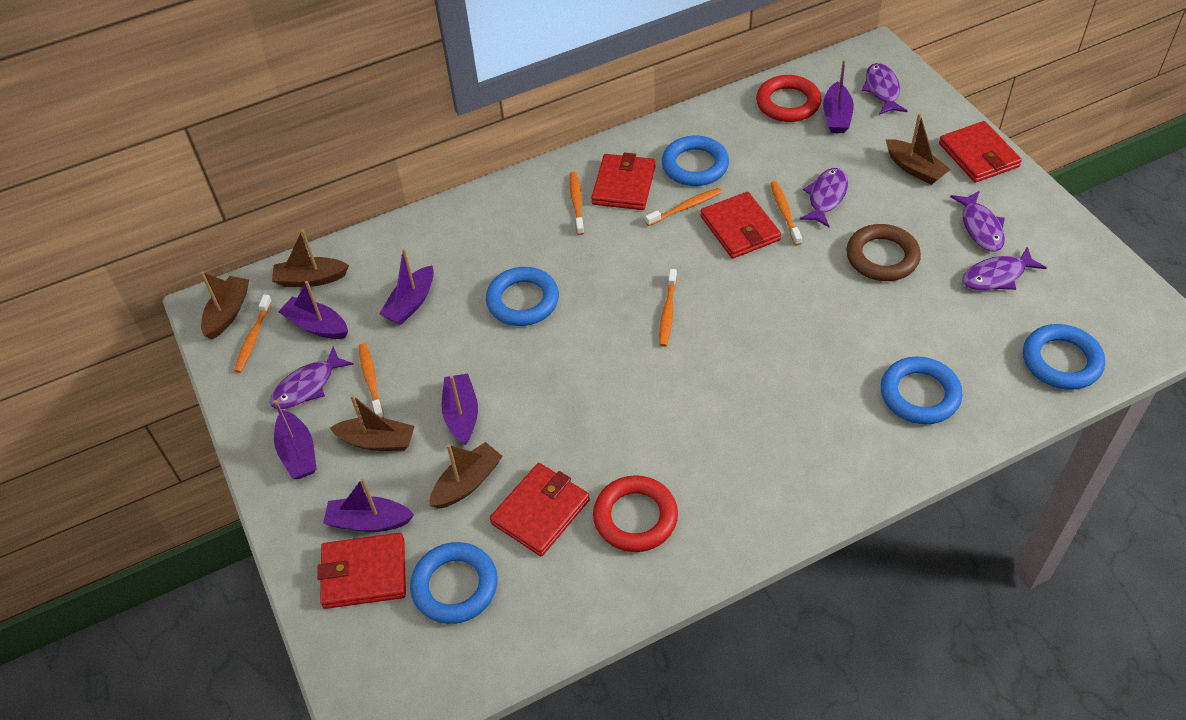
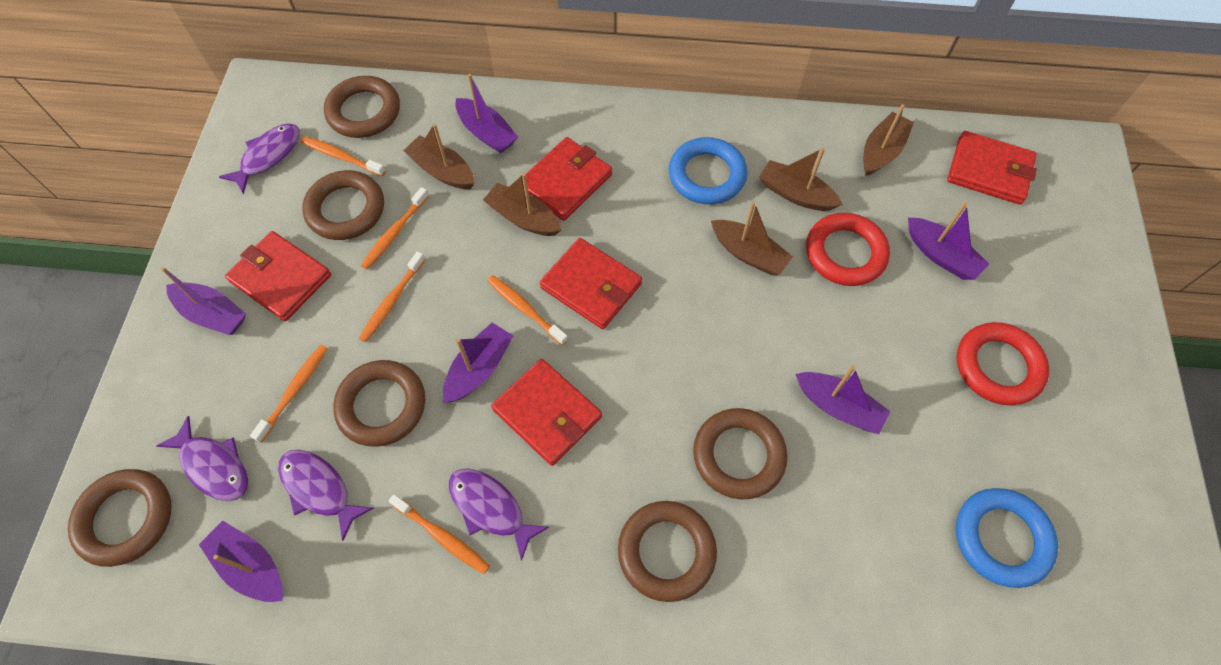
blue ring: [410,542,498,624] [486,267,559,326] [662,135,729,186] [881,356,963,424] [1023,324,1105,390] = 5 -> [669,137,747,204] [956,488,1058,588] = 2
brown ring: [847,224,921,281] = 1 -> [68,469,172,567] [302,170,384,240] [324,76,400,138] [333,360,425,447] [618,501,717,602] [693,408,787,499] = 6
purple fish: [270,346,354,409] [800,168,848,227] [862,63,907,115] [950,191,1005,252] [962,247,1046,290] = 5 -> [156,416,248,501] [219,124,300,194] [278,450,374,541] [449,468,549,561] = 4

